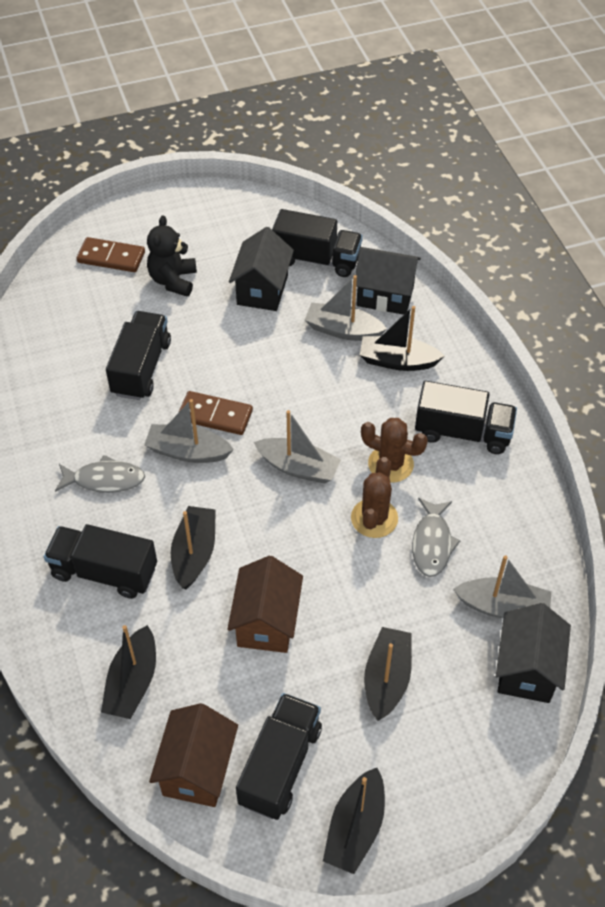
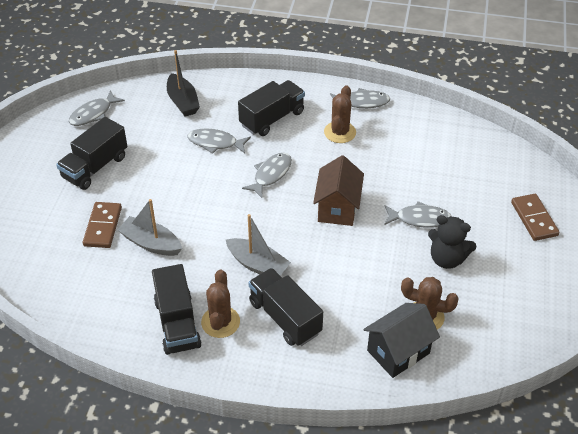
black boat: [101,625,156,719] [171,506,216,589] [323,768,385,874] [360,306,444,371] [364,627,412,721] = 5 -> [167,50,200,116] = 1
black house: [229,227,294,311] [355,247,421,315] [496,603,571,703] = 3 -> [363,303,440,378] = 1
black truck: [44,524,157,599] [106,311,171,400] [236,693,322,820] [272,209,363,277] [415,381,517,454] = 5 -> [56,117,128,190] [152,264,201,355] [238,80,305,136] [249,268,323,346] = 4
brown cactus: [351,457,398,538] [361,418,428,483] = 2 -> [201,270,240,338] [324,85,356,143] [401,277,459,330] = 3
brown house: [149,703,238,807] [227,556,303,653] = 2 -> [313,155,364,226] = 1
grey boat: [144,399,234,463] [254,410,341,484] [305,275,387,341] [453,555,551,618] = 4 -> [118,199,182,256] [226,214,291,275] = 2
grey fish: [55,455,145,493] [412,498,460,577] = 2 -> [69,90,125,126] [188,129,251,154] [242,153,292,198] [330,88,390,108] [384,201,451,228] = 5

